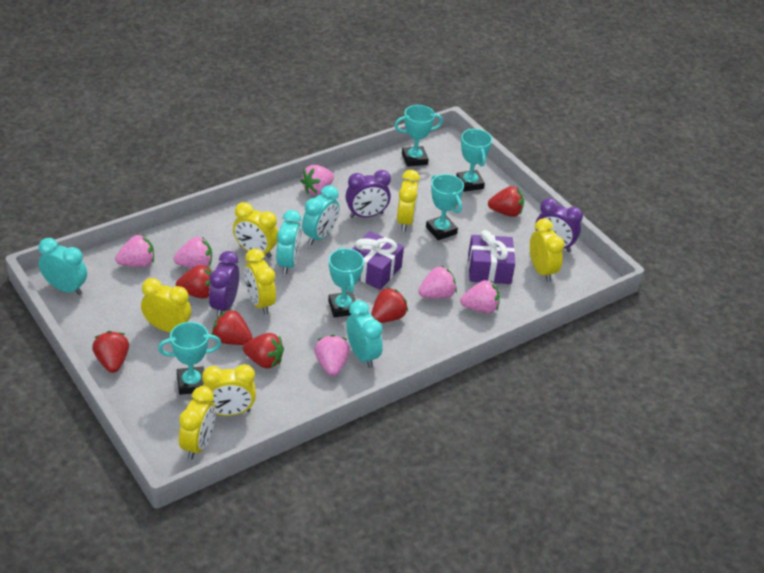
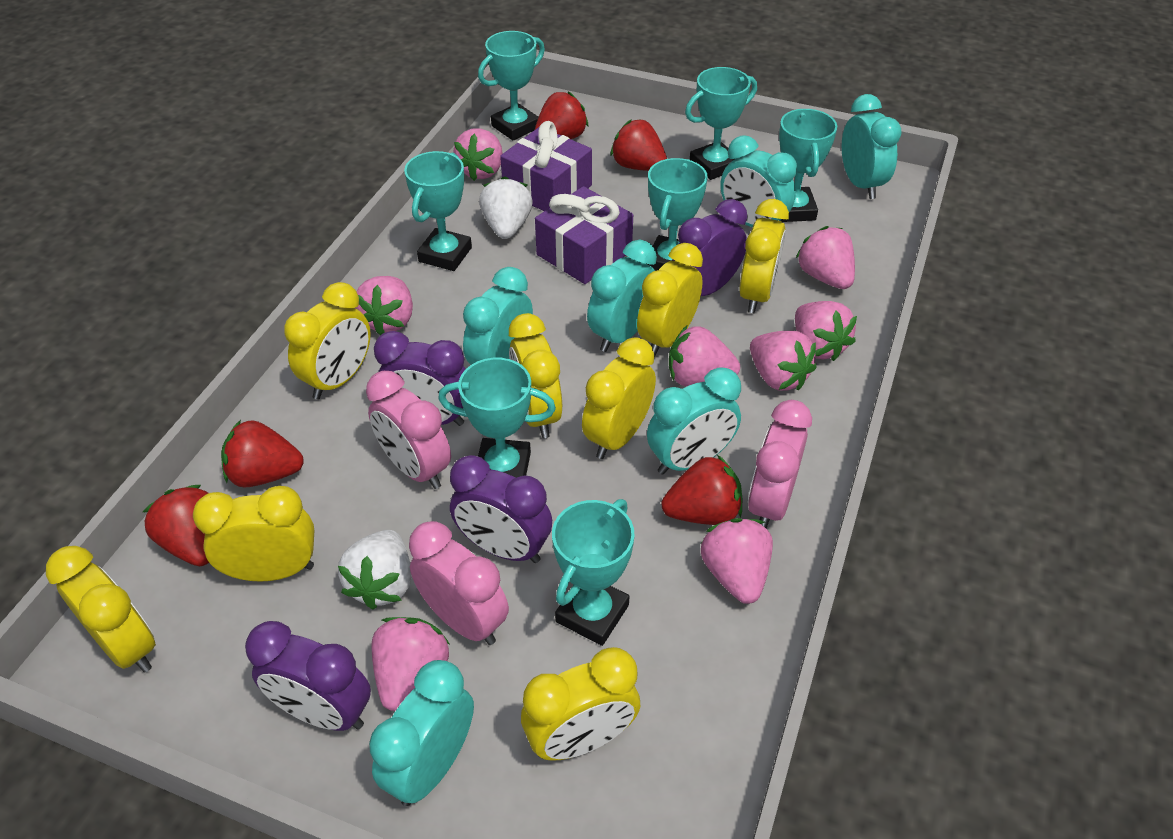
pink clock: none = 0 -> [366,371,451,489] [409,521,509,645] [748,400,812,529] = 3
pink strawberry: [115,234,154,267] [173,237,212,268] [301,165,334,195] [314,335,350,376] [418,266,457,299] [460,280,500,313] = 6 -> [355,276,413,335] [371,617,450,711] [453,129,503,181] [669,326,740,387] [701,518,773,604] [750,331,816,391] [795,301,857,361] [796,226,855,289] = 8
purple clock: [209,251,239,317] [345,170,391,218] [535,198,583,252] = 3 -> [245,621,371,731] [374,331,466,426] [450,455,552,563] [672,199,747,296] = 4
red strawberry: [92,331,129,373] [176,265,212,299] [212,309,252,345] [243,333,284,369] [371,287,408,323] [488,186,524,217] = 6 -> [143,485,209,566] [221,420,304,487] [535,91,589,139] [610,119,667,171] [661,455,742,525] = 5
turquoise clock: [39,238,87,295] [276,210,301,275] [302,185,340,245] [346,300,383,368] = 4 -> [369,660,474,806] [463,267,533,365] [587,240,657,352] [647,367,741,475] [720,135,797,227] [842,94,902,199] = 6
turquoise trophy: [158,322,221,395] [328,248,364,318] [394,105,443,167] [426,174,464,240] [456,129,492,192] = 5 -> [404,151,472,271] [438,358,556,478] [478,31,545,141] [552,499,635,646] [648,158,708,271] [685,67,757,180] [779,109,837,222] = 7
white strawberry: none = 0 -> [338,530,412,609] [479,176,533,239] = 2
yellow clock: [141,278,192,332] [179,386,216,460] [202,364,256,416] [233,202,278,258] [244,248,276,314] [397,170,420,231] [530,218,565,282] = 7 -> [46,546,156,673] [193,486,314,582] [284,282,371,399] [509,313,562,438] [521,647,640,761] [582,337,656,459] [637,243,703,356] [739,199,789,313] = 8

